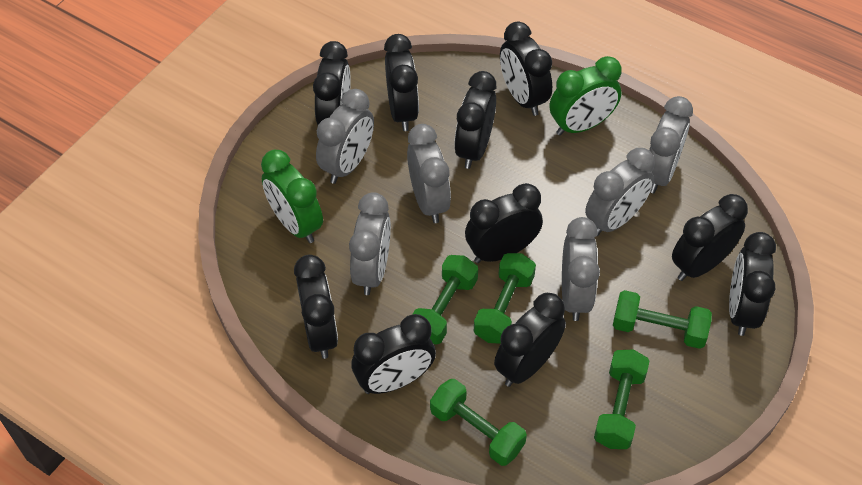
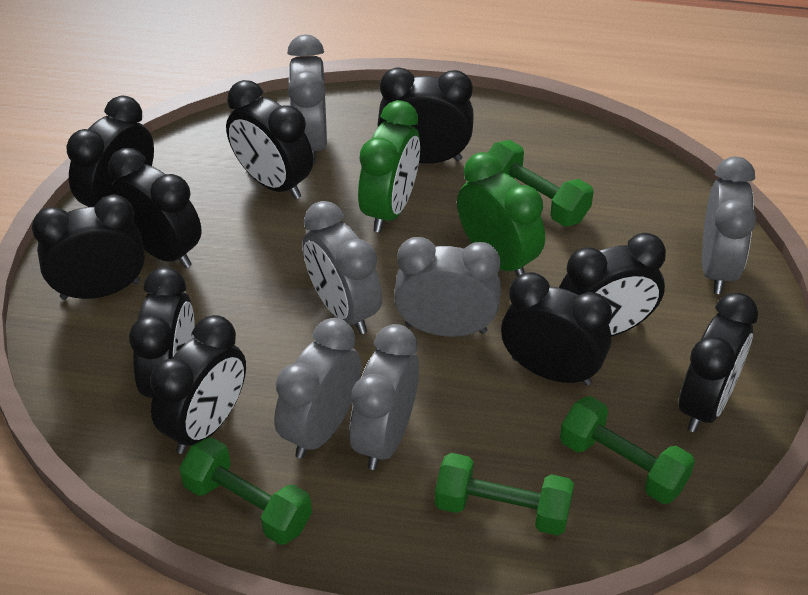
green dumbbell: [412,255,478,345] [430,379,527,466] [474,253,536,344] [594,349,649,449] [613,290,712,349] = 5 -> [179,437,312,545] [435,453,574,536] [488,140,594,227] [560,396,695,504] = 4

